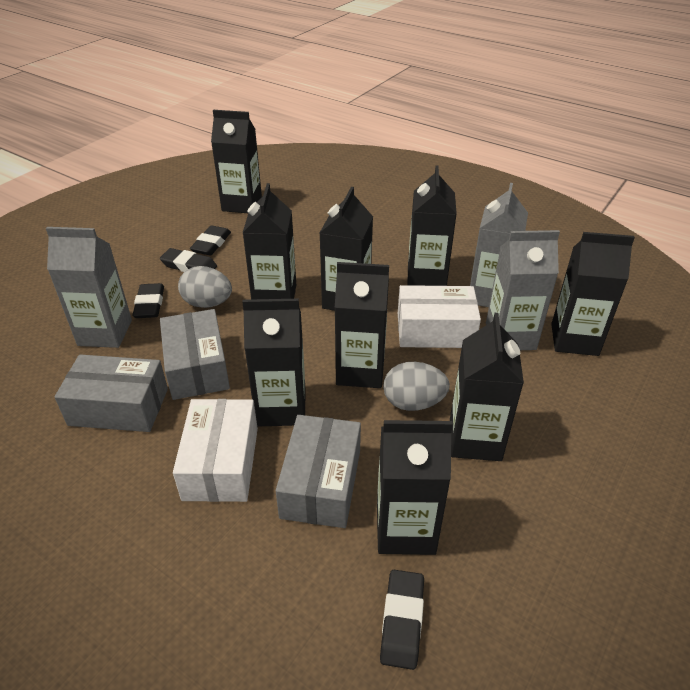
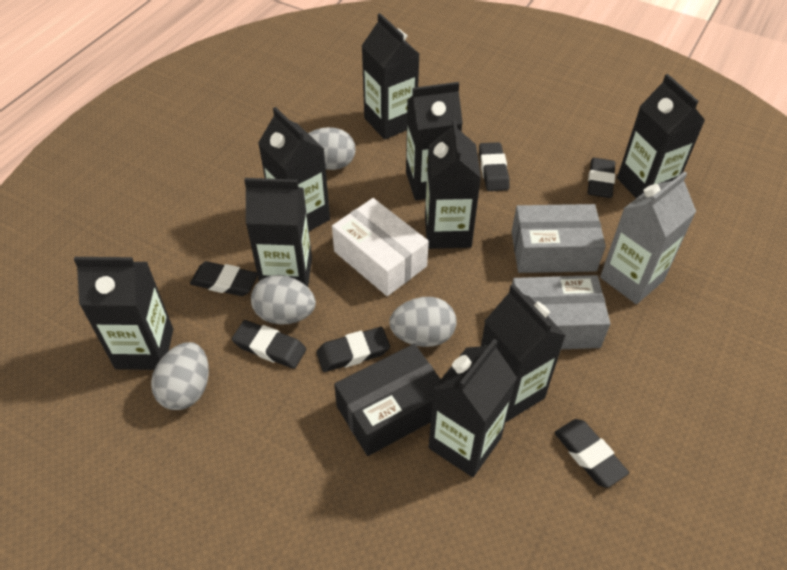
black box: none = 0 -> [334,344,441,456] = 1
black eraser: [132,283,164,318] [160,248,217,272] [190,225,231,255] [380,570,424,670] = 4 -> [190,261,258,296] [232,320,306,369] [316,327,390,372] [479,142,510,191] [554,419,629,488] [588,158,615,198] = 6
grey box: [55,355,168,432] [160,309,230,400] [276,415,361,528] = 3 -> [512,204,606,273] [512,275,611,349] = 2
grey carton: [46,227,132,348] [470,183,528,307] [486,230,560,350] = 3 -> [600,171,696,304] = 1
grey egg: [178,266,232,308] [383,362,450,411] = 2 -> [151,342,209,410] [251,275,316,325] [308,127,356,170] [389,297,457,347] = 4
white box: [173,399,258,502] [398,285,481,348] = 2 -> [332,198,429,296] = 1

